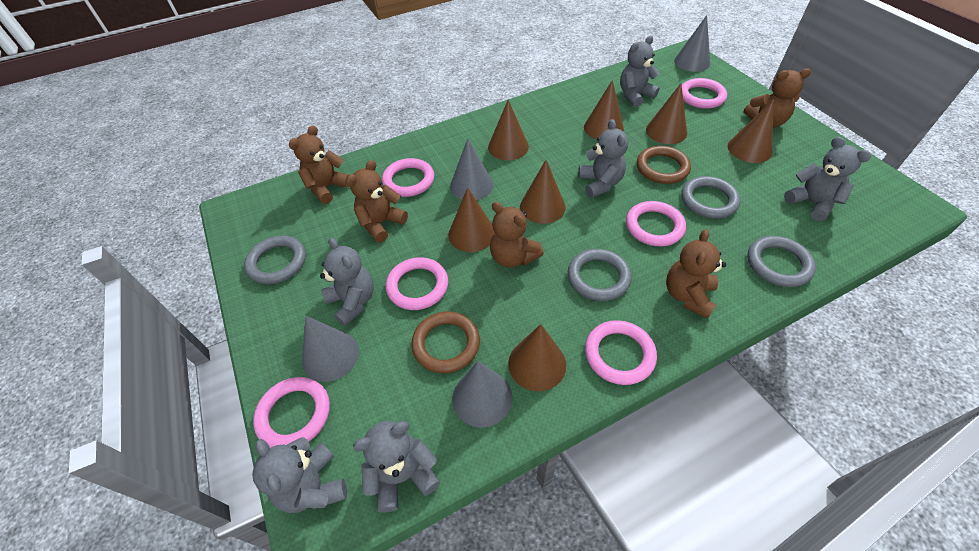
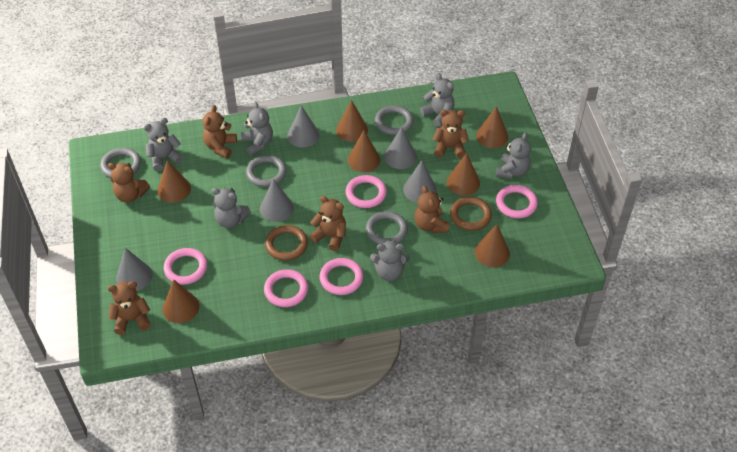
brown teddy bear: [289,126,350,204] [346,160,408,242] [490,202,544,268] [666,229,726,319] [744,68,811,128] = 5 -> [108,163,150,202] [108,281,151,335] [202,105,237,158] [310,196,346,251] [414,186,449,233] [433,110,469,158] = 6
grey cone: [302,316,359,382] [450,138,493,200] [452,361,512,428] [674,15,710,72] = 4 -> [116,248,152,291] [260,179,294,222] [287,106,319,148] [384,127,417,169] [403,160,437,202] = 5
pink ring: [253,377,330,448] [382,158,434,197] [386,257,448,310] [585,320,657,385] [626,201,686,246] [682,78,727,109] = 6 -> [163,248,207,285] [264,269,308,307] [319,258,363,295] [346,175,387,208] [496,185,538,218] = 5

